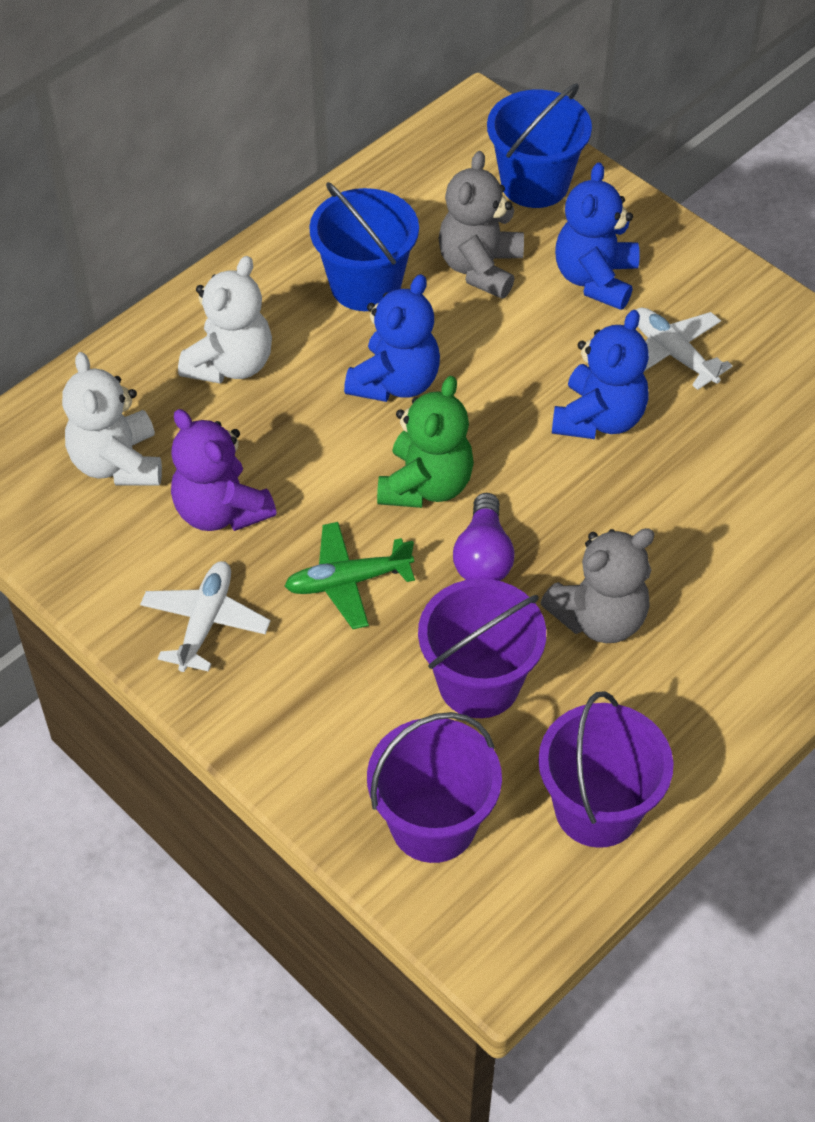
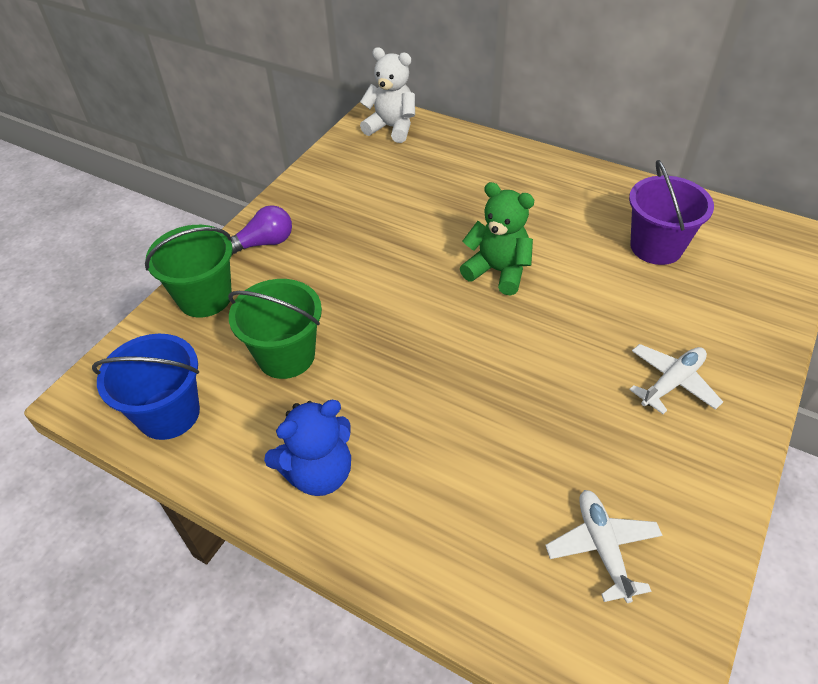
blue bucket: [309,182,419,311] [487,83,592,208] = 2 -> [92,334,200,440] = 1
blue teddy bear: [344,274,440,402] [552,310,649,439] [555,162,640,310] = 3 -> [264,400,351,496] = 1
green bucket: none = 0 -> [145,225,233,318] [228,279,322,379] = 2
green plane: [285,522,415,629] = 1 -> none = 0
grey teddy bear: [438,151,524,299] [540,528,655,643] = 2 -> none = 0
purple bucket: [367,712,502,863] [418,579,546,718] [538,691,673,848] = 3 -> [629,160,714,265] = 1
purple teddy bear: [171,409,277,531] = 1 -> none = 0
white teddy bear: [62,352,162,486] [178,256,272,384] = 2 -> [360,47,415,143] = 1

